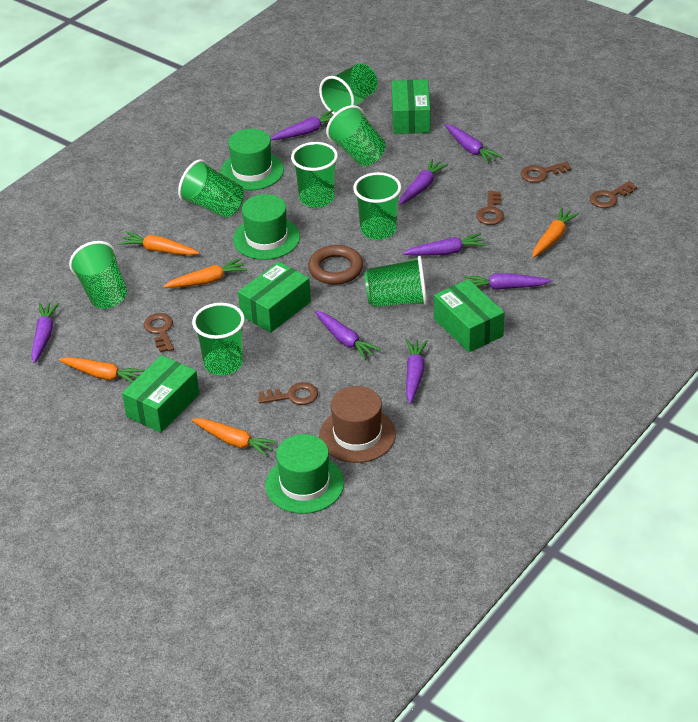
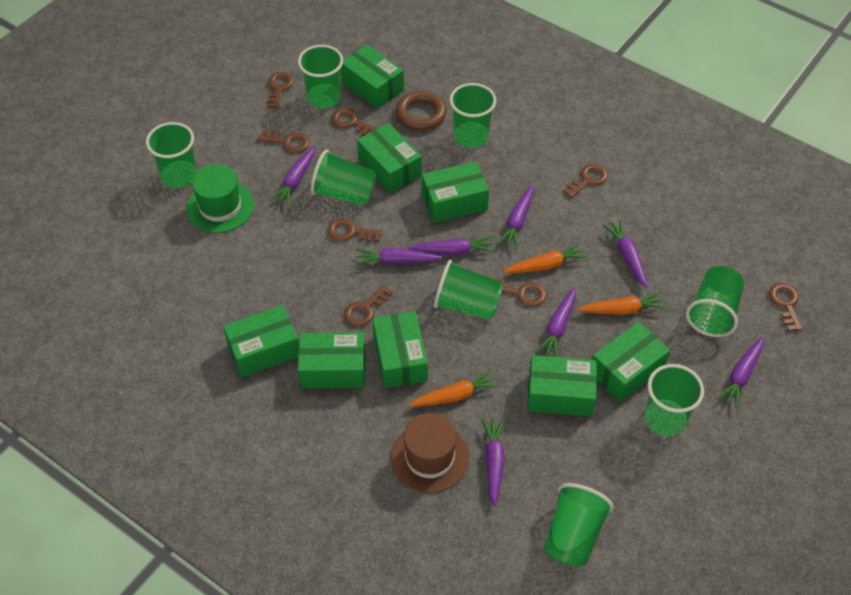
brown key: [144,313,174,353] [258,382,318,405] [476,191,504,225] [521,161,572,183] [590,181,637,208] = 5 -> [258,130,309,153] [267,72,294,109] [327,218,383,242] [331,108,378,136] [344,284,393,327] [494,278,546,307] [563,164,608,198] [769,283,802,331] = 8
green box: [122,355,200,433] [238,261,311,333] [392,80,430,134] [434,279,504,352] = 4 -> [223,305,299,377] [298,332,365,389] [341,44,404,109] [357,123,422,193] [372,311,428,388] [422,161,489,223] [527,355,597,416] [592,322,670,402] = 8
green hat: [220,129,284,191] [233,194,300,260] [265,434,344,514] = 3 -> [186,164,254,233] = 1
orange carrot: [59,357,145,383] [119,232,200,255] [163,258,247,288] [191,418,278,457] [532,208,579,258] = 5 -> [408,369,500,407] [503,242,588,273] [577,292,667,315] = 3

